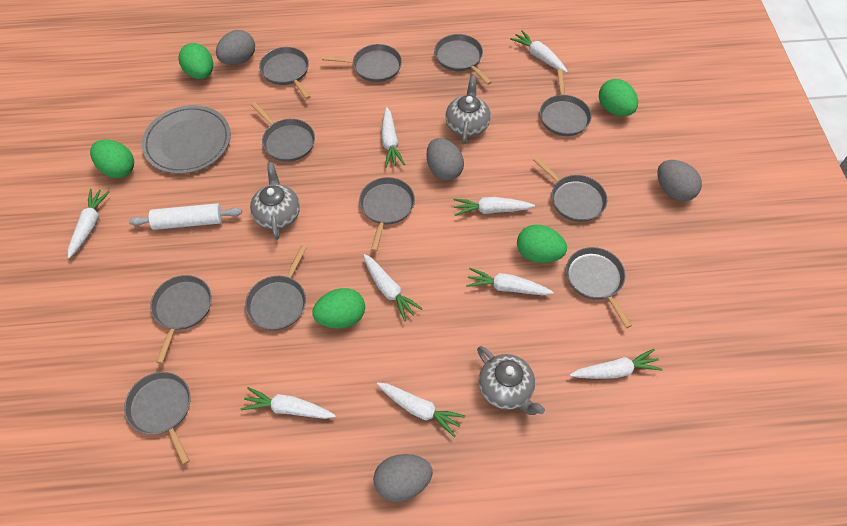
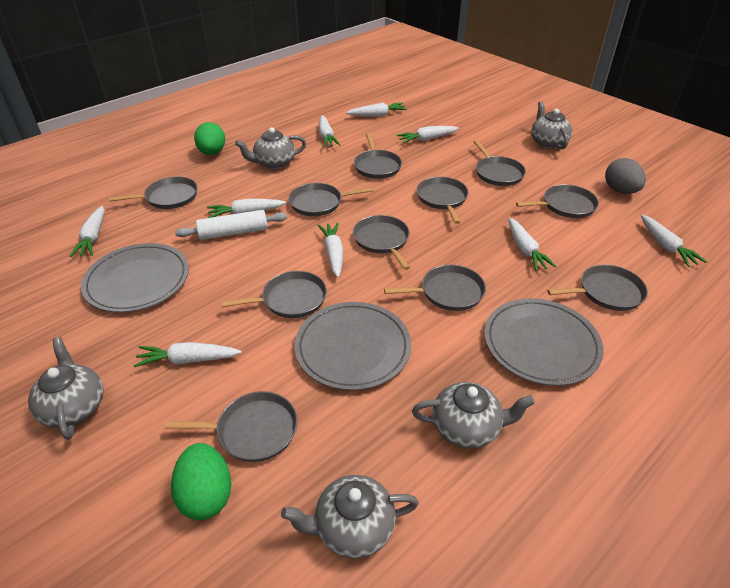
green egg: [90,140,134,178] [178,43,213,79] [312,288,365,329] [517,225,567,263] [599,79,638,116] = 5 -> [171,443,231,520] [194,122,226,155] = 2
grey egg: [216,30,255,65] [373,454,433,502] [426,138,464,181] [657,160,702,201] = 4 -> [605,158,646,194] = 1
grey plate: [142,105,231,174] = 1 -> [81,243,189,313] [295,302,411,391] [484,298,604,386] = 3
grey teapot: [250,162,300,240] [445,75,491,144] [477,346,545,415] = 3 -> [28,337,103,440] [235,127,306,169] [281,475,419,559] [412,382,535,449] [531,101,573,149] = 5

